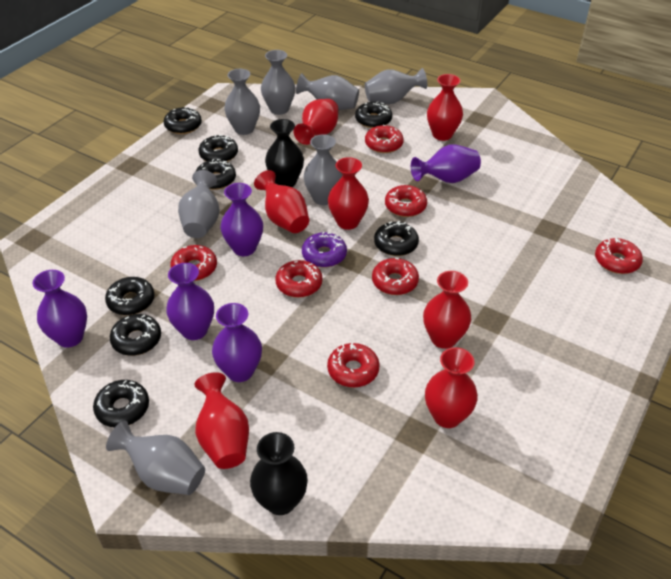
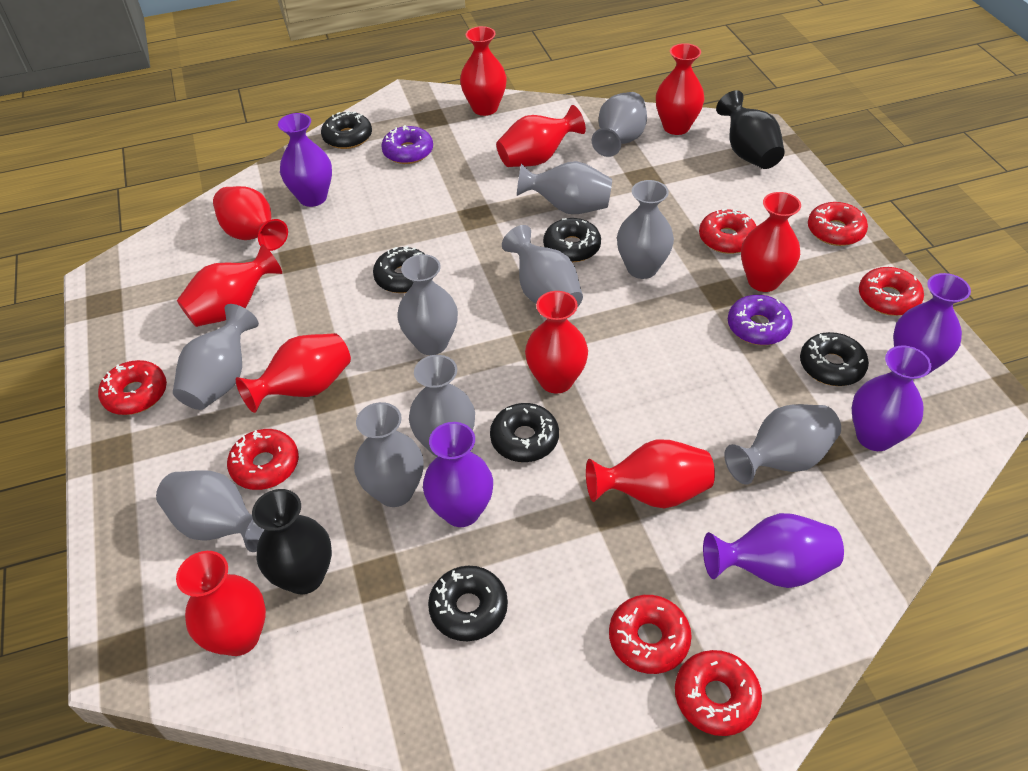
black donut: [93,380,149,427] [105,277,155,315] [110,314,161,356] [164,107,202,134] [196,159,236,190] [198,135,238,162] [355,101,392,128] [374,221,419,256] = 8 -> [321,111,372,149] [373,246,425,293] [428,566,508,641] [490,403,559,462] [543,218,601,262] [800,332,869,386] = 6
grey vase: [106,421,205,495] [178,170,220,238] [224,69,260,135] [261,50,295,115] [296,73,359,110] [304,134,342,205] [365,68,427,104] = 7 -> [156,471,265,552] [173,304,259,410] [354,402,423,507] [397,254,458,355] [409,355,475,457] [502,225,583,308] [517,161,612,214] [592,92,647,157] [617,180,674,279] [724,404,841,485] = 10
purple donut: [302,232,347,268] = 1 -> [381,125,433,164] [728,295,793,345] = 2
red vase: [194,372,249,469] [254,170,309,233] [294,99,338,145] [328,157,369,230] [423,271,471,349] [425,347,478,428] [427,74,463,141] = 7 -> [176,551,266,656] [177,244,282,327] [213,186,288,251] [236,333,351,413] [460,26,507,116] [496,105,586,167] [525,291,588,394] [586,439,715,508] [656,43,704,135] [741,192,801,292] = 10

